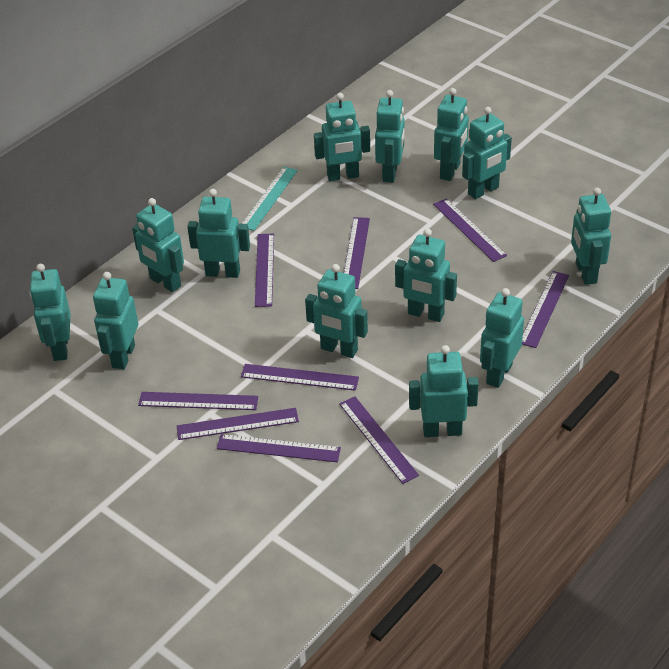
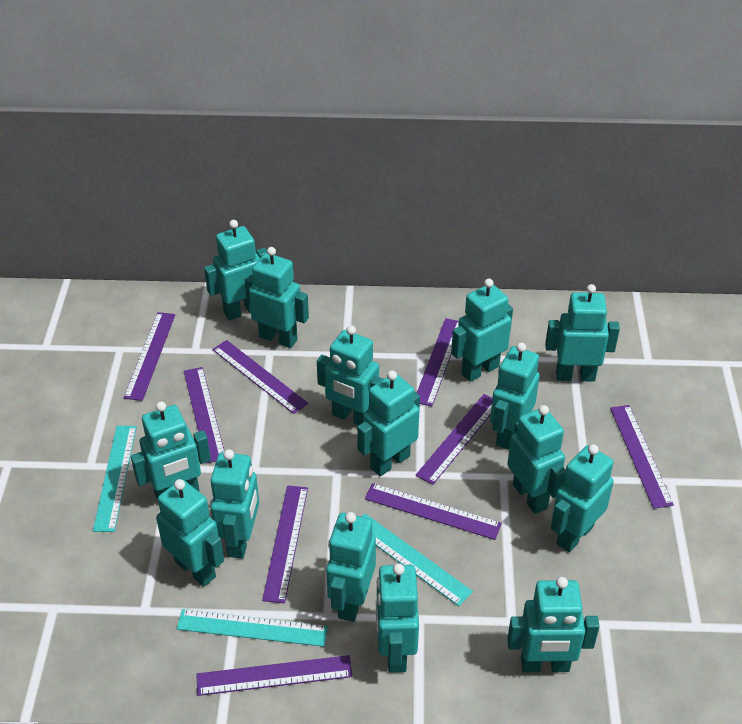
turquoise robot: [30,264,71,361] [93,272,138,369] [132,198,184,292] [187,189,250,278] [305,264,368,358] [314,93,370,181] [375,90,405,183] [395,229,457,322] [409,345,479,437] [434,88,469,181] [462,107,512,199] [480,288,524,388] [571,188,611,285] = 13 -> [131,402,211,500] [156,479,224,586] [204,220,267,321] [211,449,259,559] [245,247,309,348] [317,325,383,426] [326,512,376,622] [357,370,420,477] [376,563,419,673] [451,279,513,382] [490,342,540,450] [507,405,566,514] [507,577,600,672] [545,284,620,382] [551,444,614,552] = 15
turquoise ruler: [242,167,298,231] = 1 -> [93,426,137,532] [177,609,328,647] [361,513,473,606] = 3

